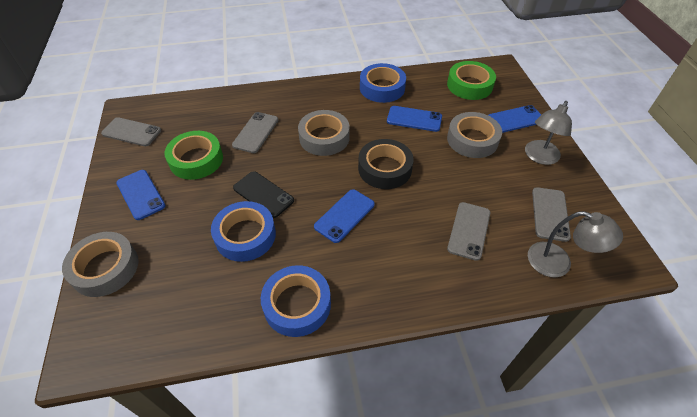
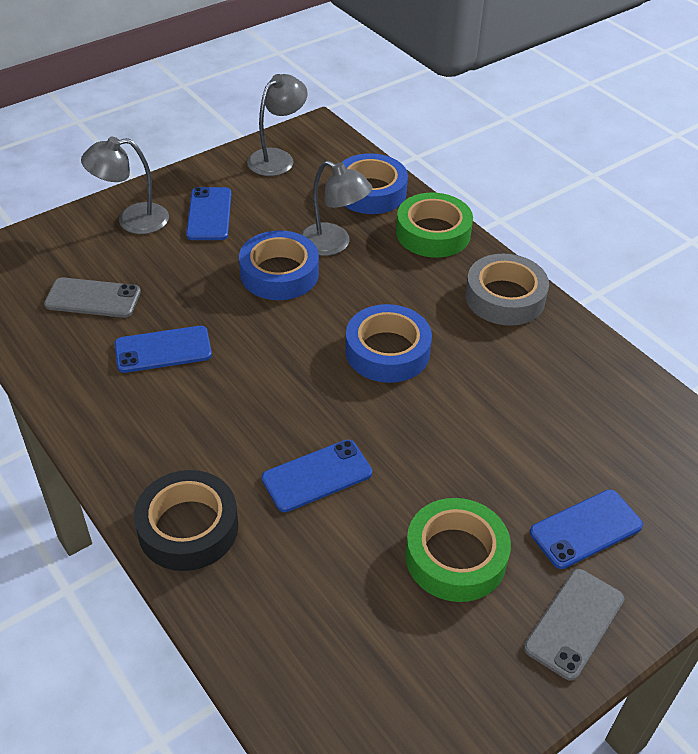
black phone: [233,171,294,218] = 1 -> none = 0
grey lamp: [525,101,572,165] [528,211,623,277] = 2 -> [81,137,169,234] [247,74,308,176] [301,160,373,256] = 3
grey phone: [101,117,161,146] [232,112,278,153] [447,202,490,261] [532,187,571,242] = 4 -> [44,277,141,318] [524,569,624,681] = 2
grey tape: [62,232,138,297] [298,110,350,156] [447,112,502,158] = 3 -> [465,254,549,326] = 1

